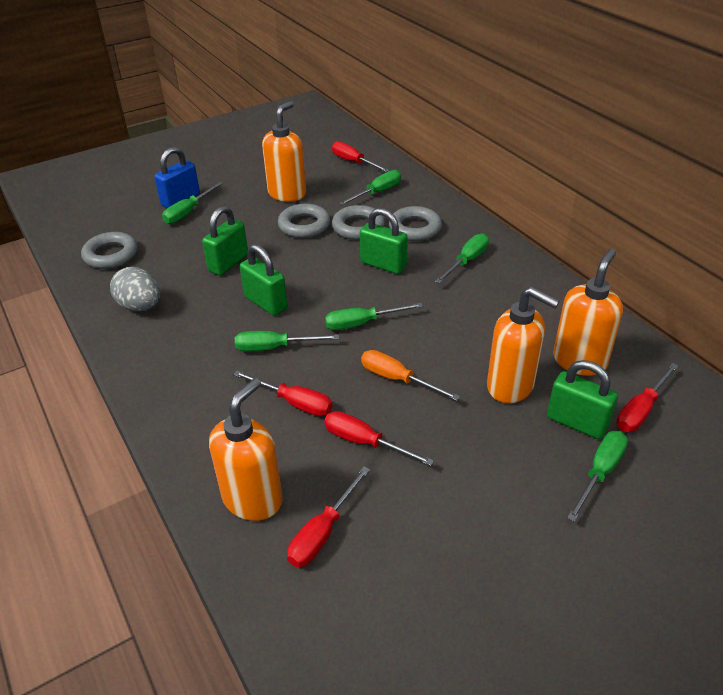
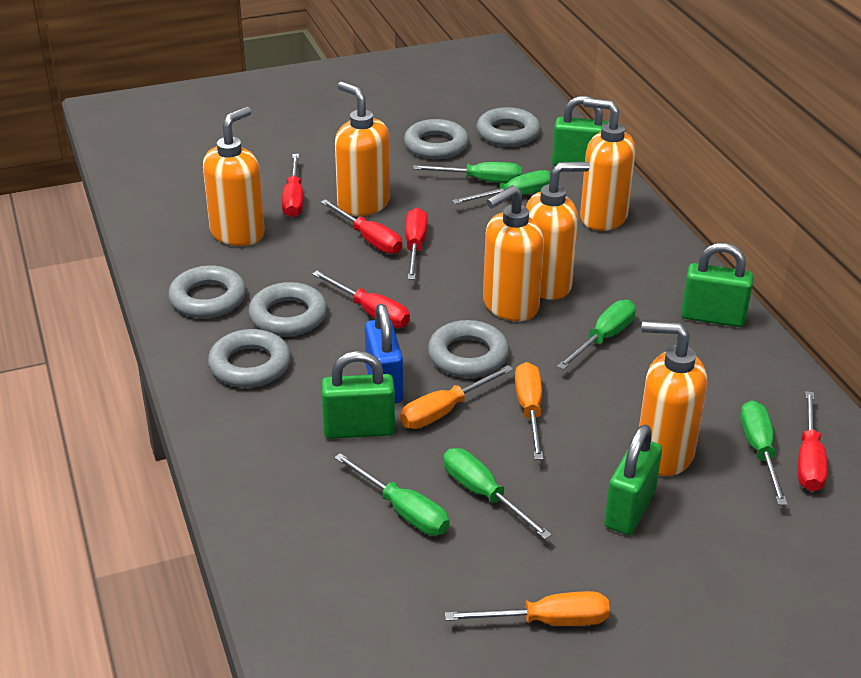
grey egg: [110,267,160,312] = 1 -> none = 0
grey ring: [81,232,138,269] [278,204,330,238] [332,205,385,240] [389,206,442,241] = 4 -> [168,265,246,318] [208,329,291,388] [249,282,327,336] [404,119,469,159] [428,320,509,378] [476,107,540,146] = 6
orange screwdriver: [361,350,460,401] = 1 -> [400,365,513,429] [445,591,610,626] [515,362,544,460] = 3
orange soap dispenser: [209,378,283,521] [262,101,306,202] [487,287,560,403] [553,249,623,376] = 4 -> [203,107,265,246] [335,82,390,216] [483,185,544,321] [526,162,589,300] [580,98,636,231] [639,321,707,476] = 6

